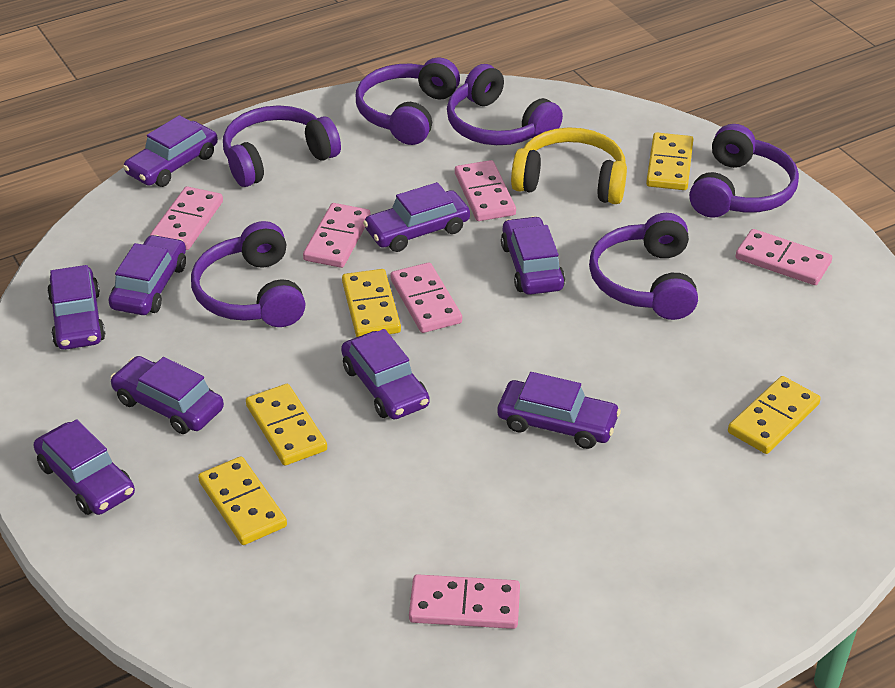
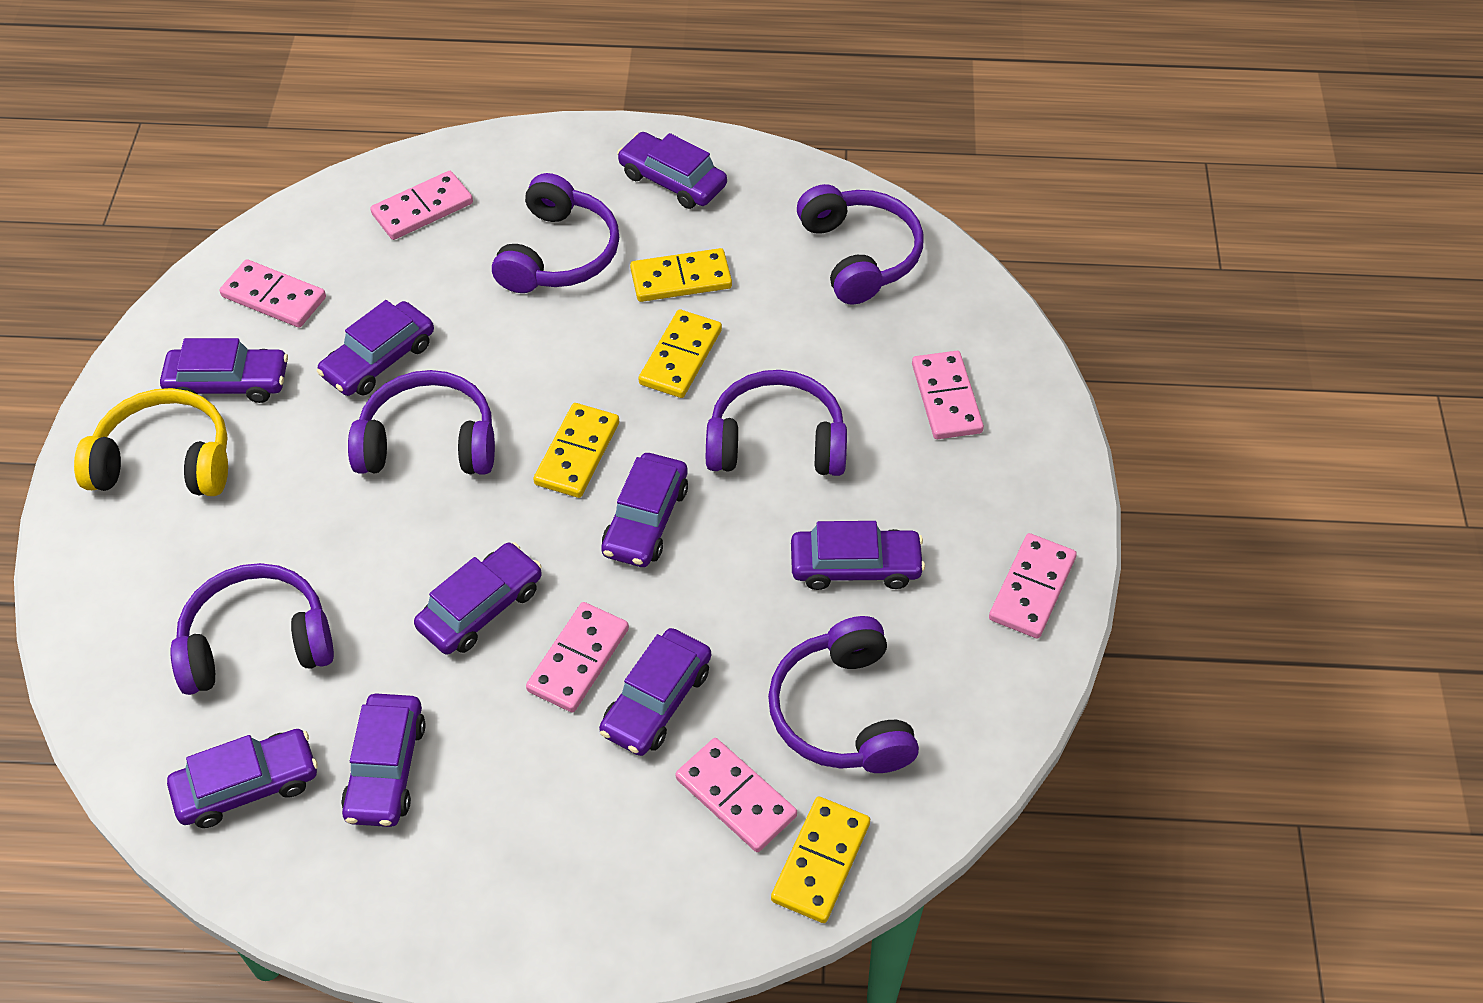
yellow domino: [198,456,287,545] [246,384,327,465] [342,269,401,337] [646,132,693,190] [728,376,821,454] = 5 -> [533,403,619,498] [630,248,732,302] [638,309,722,398] [771,797,870,923] = 4

